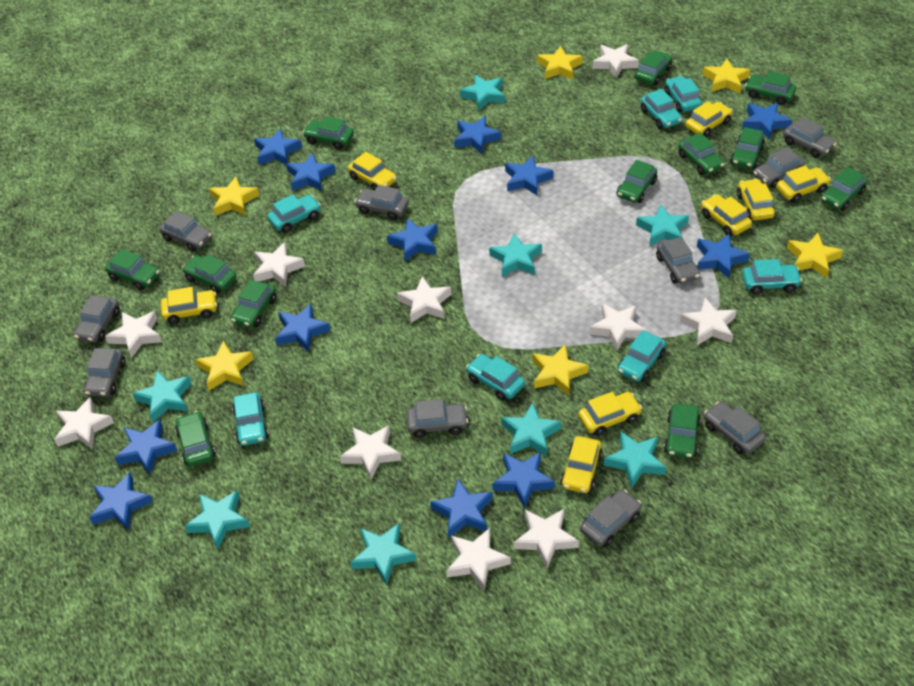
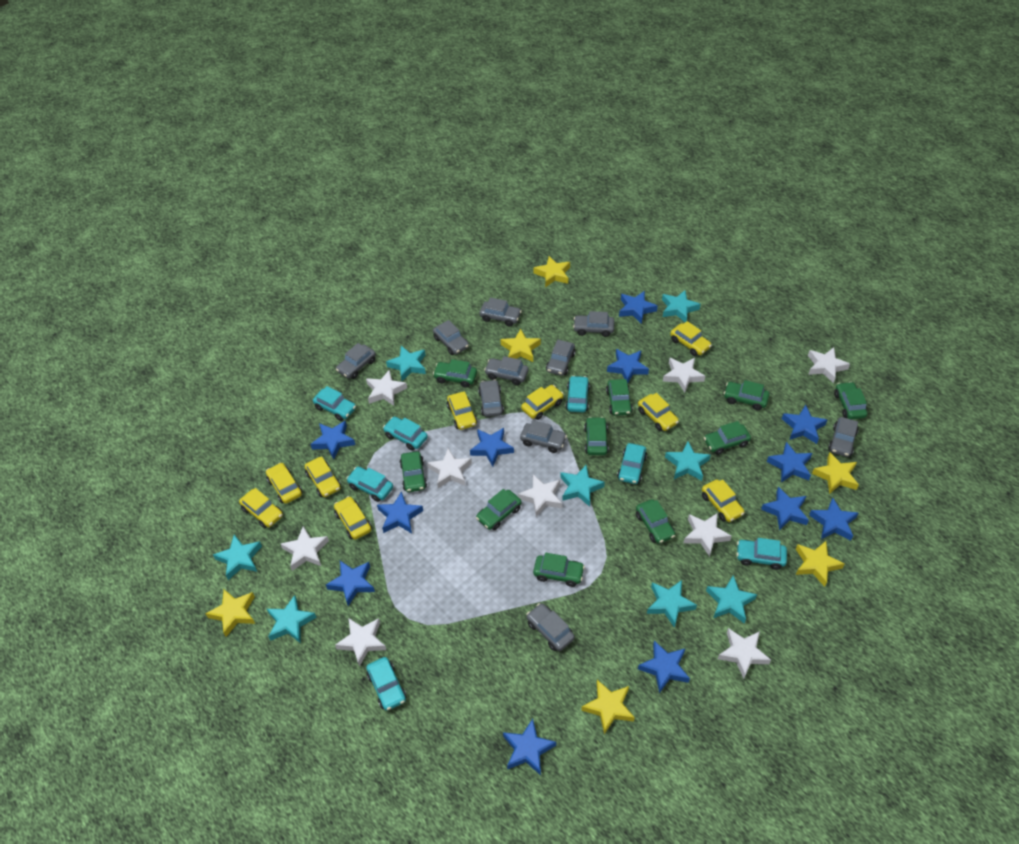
green car: [105,249,160,290] [175,411,216,467] [182,254,237,294] [231,280,277,328] [303,116,354,150] [617,160,657,203] [635,51,672,86] [664,404,701,458] [678,133,724,175] [730,127,765,169] [745,71,796,105] [821,167,867,211] = 12 -> [400,451,427,492] [433,359,477,388] [476,489,522,530] [533,553,585,587] [584,417,609,455] [606,379,633,416] [636,499,675,544] [704,421,751,455] [724,380,770,411] [834,382,867,420] = 10
white star: [54,397,114,449] [105,311,162,358] [253,242,305,287] [340,425,401,479] [397,276,451,323] [446,528,511,590] [514,509,579,568] [589,303,647,351] [593,44,639,78] [680,298,737,345] = 10 -> [281,526,329,571] [335,618,386,667] [366,370,407,406] [427,448,472,488] [518,475,562,517] [663,358,705,393] [683,513,732,557] [718,628,771,679] [808,347,850,383] = 9
yellow car: [161,287,217,324] [348,152,397,190] [560,436,603,493] [578,392,642,436] [685,101,733,137] [701,194,752,236] [737,179,775,220] [776,165,831,203] = 8 -> [239,488,283,528] [266,463,303,504] [305,457,341,497] [334,496,372,540] [447,391,477,430] [521,385,564,420] [638,393,679,431] [670,321,712,356] [702,479,745,522] = 9

